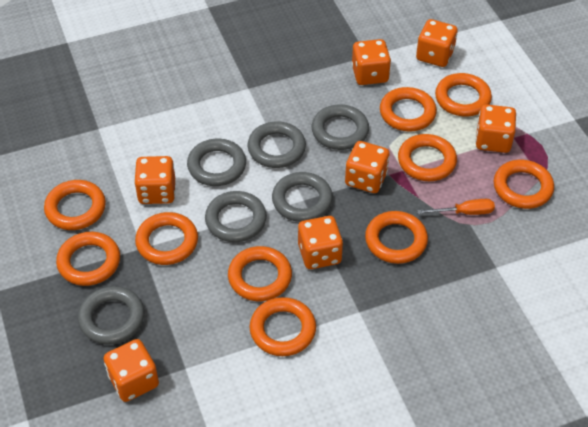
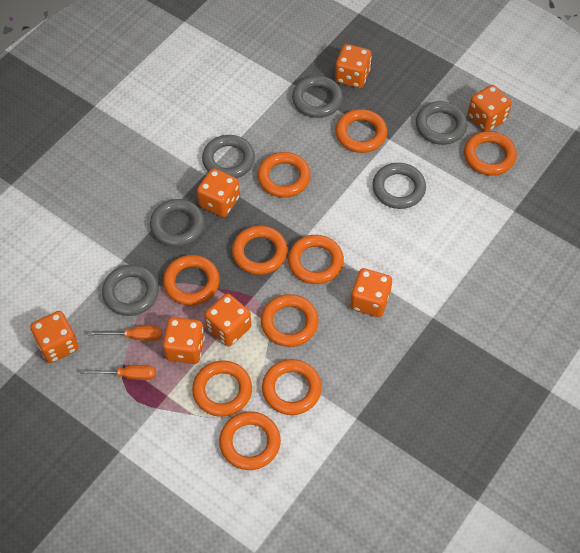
orange screwdriver: [417,199,495,215] = 1 -> [80,365,156,380] [88,326,162,341] = 2

